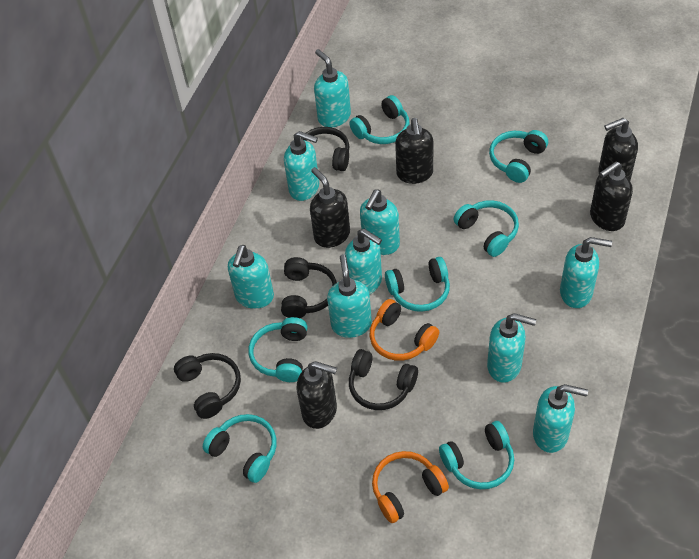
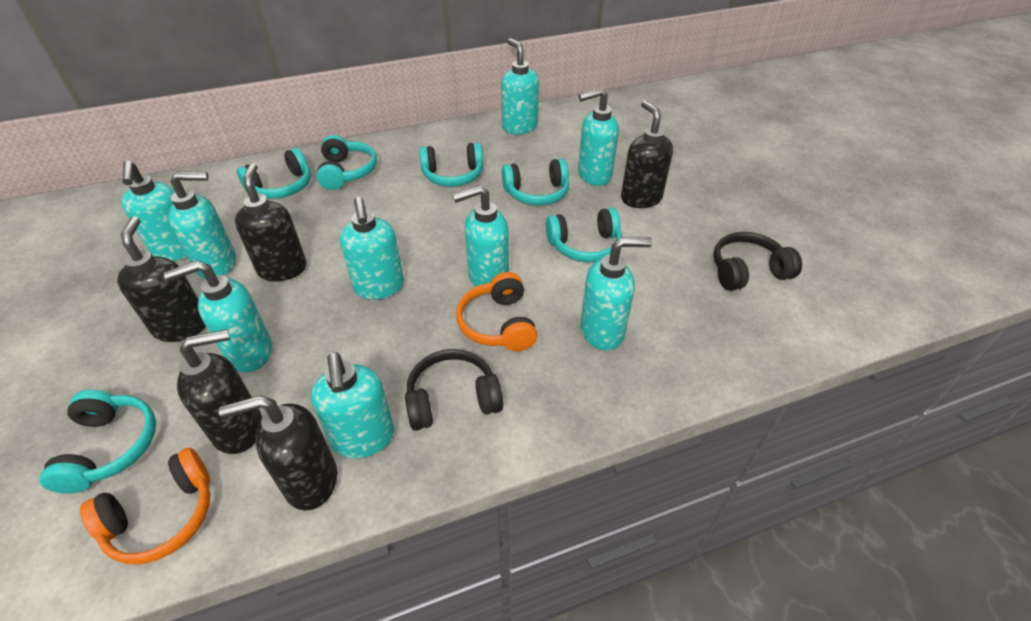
black headphones: [174,353,241,419] [281,257,337,318] [300,127,350,171] [349,349,418,410] = 4 -> [405,349,503,431] [714,232,802,291] = 2
turquoise headphones: [203,414,277,483] [249,317,308,382] [349,95,409,144] [385,257,450,312] [439,421,514,489] [454,200,519,257] [489,130,548,183] = 7 -> [39,389,156,494] [237,148,311,199] [317,135,377,190] [419,142,484,187] [502,158,569,205] [546,208,622,262] = 6

